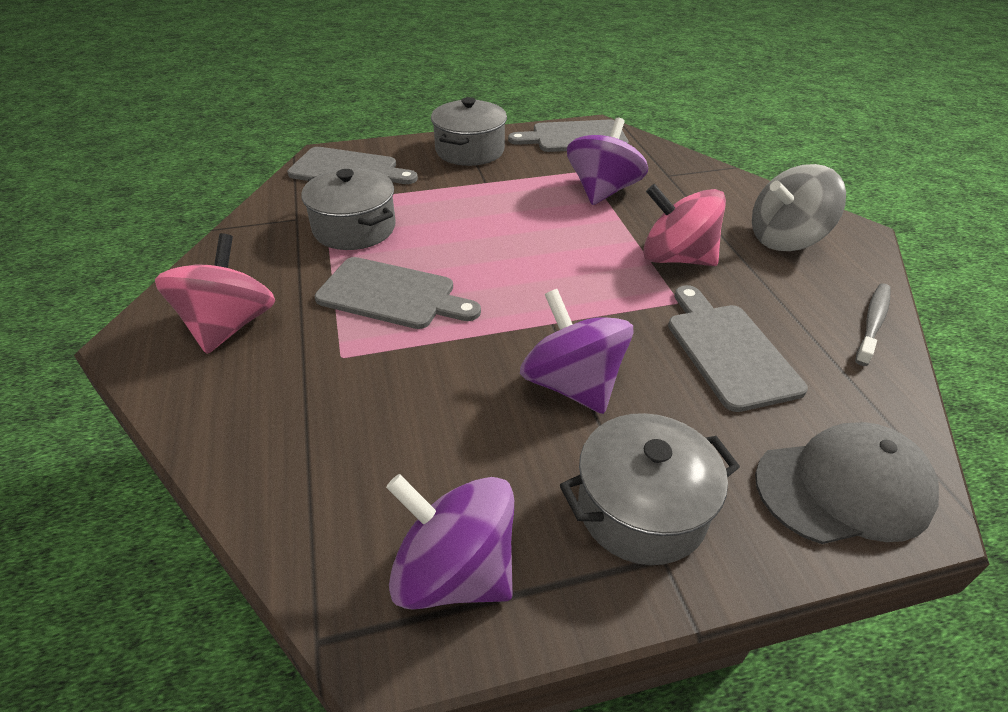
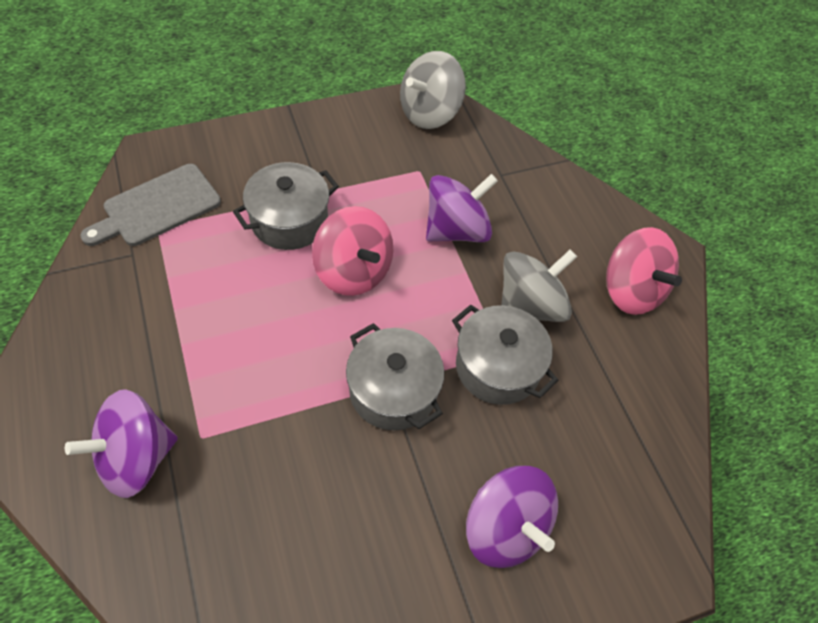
grey cap: [755,422,939,544] = 1 -> none = 0
grey cutting board: [287,147,418,184] [315,257,481,329] [508,120,628,152] [668,285,808,412] = 4 -> [80,164,221,246] = 1
grey spinning top: [752,164,846,251] = 1 -> [400,51,466,129] [502,250,577,322] = 2
grey toothbrush: [855,283,891,366] = 1 -> none = 0

